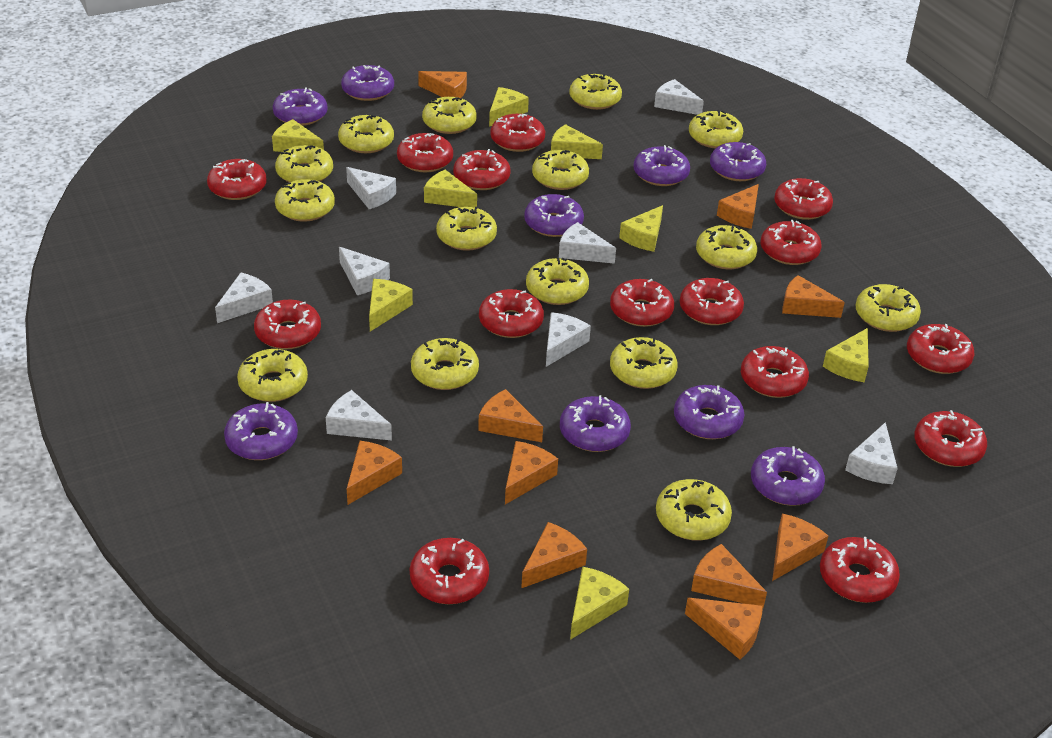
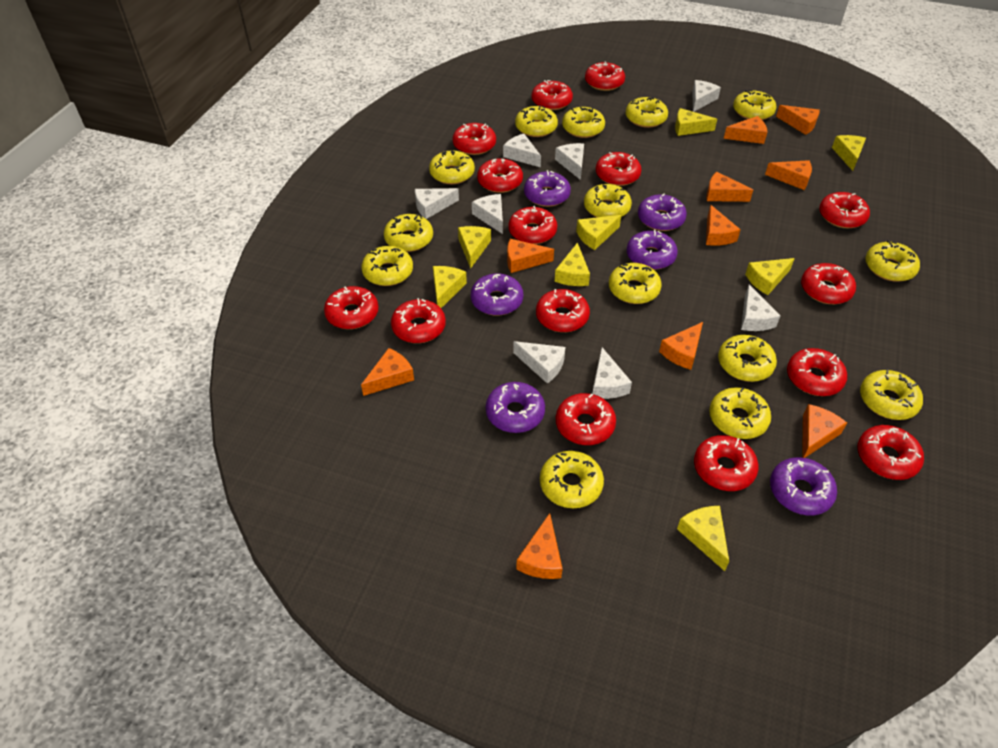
purple donut: [224,402,298,460] [273,87,328,126] [341,65,394,101] [524,194,584,237] [560,395,631,452] [634,145,690,186] [674,385,744,439] [710,142,766,181] [751,446,825,506] = 9 -> [471,273,523,315] [486,382,545,433] [524,170,571,207] [627,230,678,270] [638,193,687,231] [770,457,837,516] = 6
yellow donut: [237,349,308,402] [275,145,333,182] [275,179,335,222] [338,115,394,153] [411,338,479,390] [422,97,477,134] [436,207,497,251] [526,257,589,305] [532,150,589,190] [569,74,622,110] [610,337,677,389] [656,479,732,541] [689,110,743,148] [696,224,757,269] [855,284,921,332] = 15 -> [361,246,413,286] [384,214,433,252] [429,151,475,184] [515,105,558,137] [540,451,604,508] [562,107,605,138] [584,184,632,217] [609,263,662,304] [626,97,668,128] [709,387,771,439] [718,335,777,382] [733,90,776,120] [860,370,923,420] [865,240,920,281] = 14

